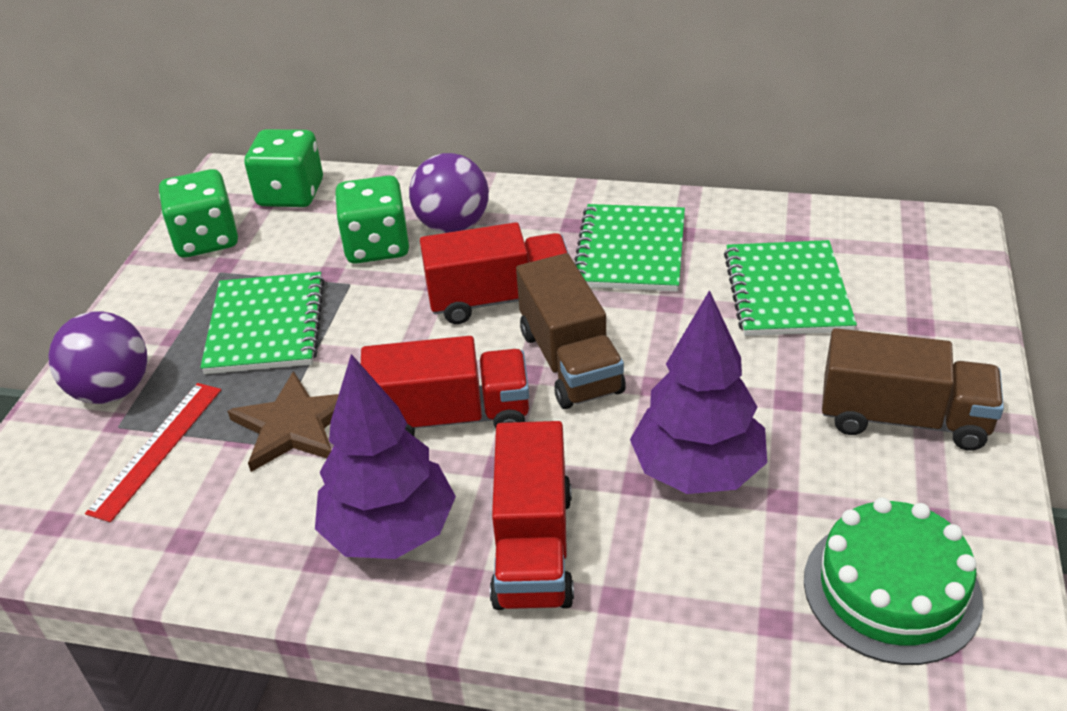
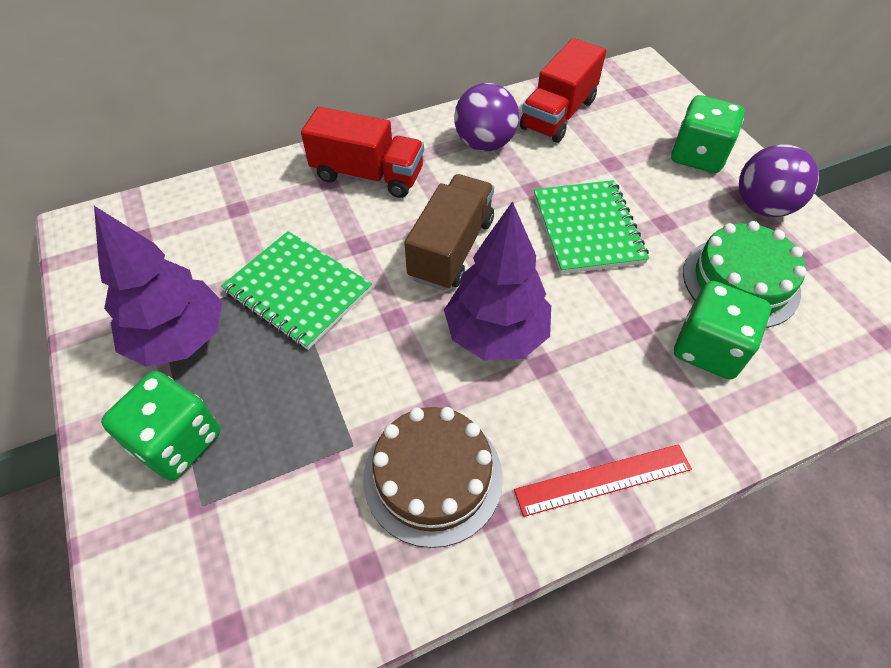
brown cake: none = 0 -> [363,407,503,548] = 1
brown star: [227,371,339,472] = 1 -> none = 0
brown truck: [516,253,626,409] [822,328,1004,451] = 2 -> [404,174,494,291] = 1
green notebook: [200,272,325,374] [574,204,685,292] [724,240,857,336] = 3 -> [221,231,372,350] [534,180,649,274] = 2
red truck: [361,336,529,436] [420,222,569,324] [490,421,574,610] = 3 -> [301,107,424,198] [520,38,606,143] = 2

